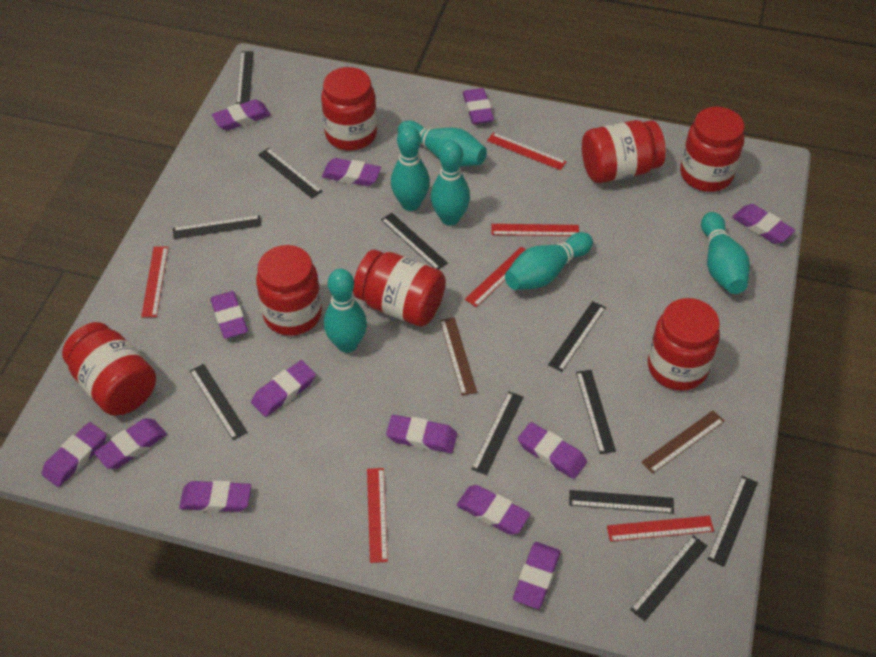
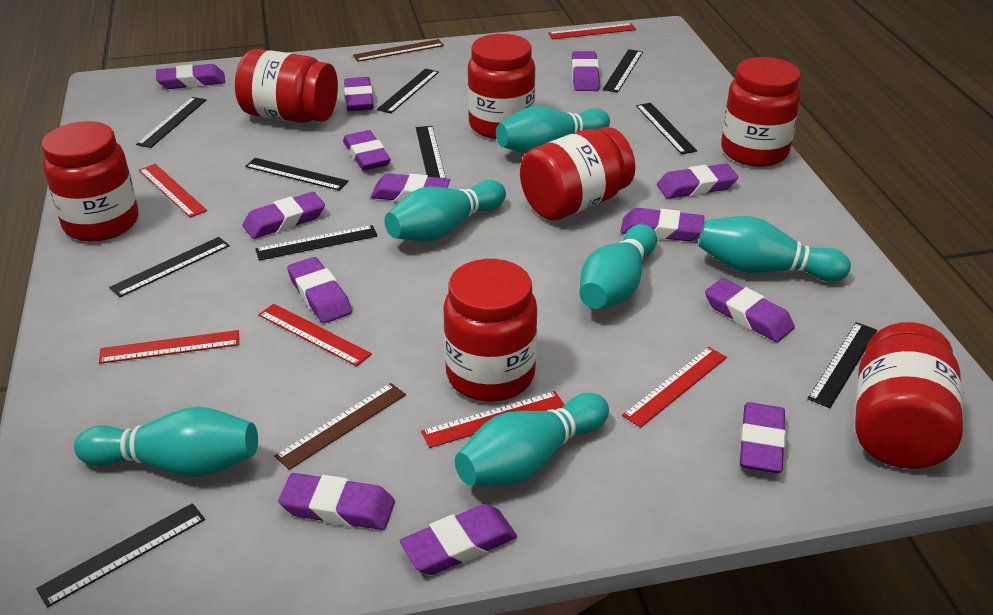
black ruler: [173,215,262,239] [190,364,248,440] [236,51,254,104] [258,148,322,198] [381,213,448,270] [471,391,523,475] [548,301,606,372] [569,490,674,514] [576,370,616,454] [630,535,708,621] [707,476,758,567] = 11 -> [36,503,205,607] [109,237,230,297] [136,97,206,148] [245,158,349,191] [255,225,378,261] [377,68,439,114] [416,126,446,178] [603,49,643,93] [636,103,697,154] [808,322,877,408] = 10

